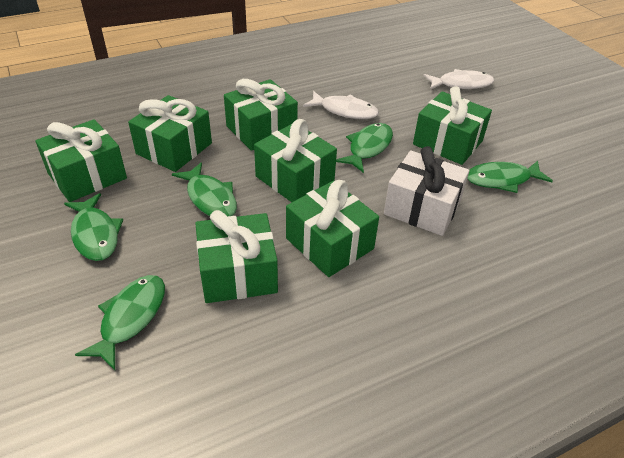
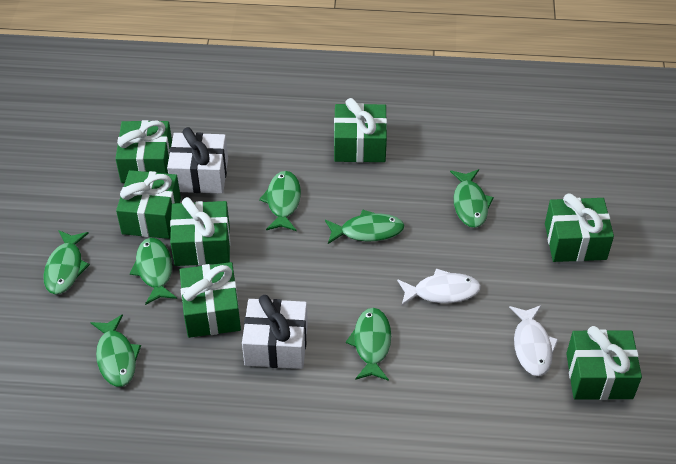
green fish: [64,193,123,261] [75,275,165,370] [172,162,237,216] [336,123,393,173] [467,161,553,193] = 5 -> [43,230,90,294] [90,314,141,387] [130,238,177,305] [259,171,301,231] [325,210,404,244] [346,308,391,381] [450,169,494,228] = 7
white gift: [384,146,470,236] = 1 -> [167,127,228,194] [242,295,308,369] = 2

